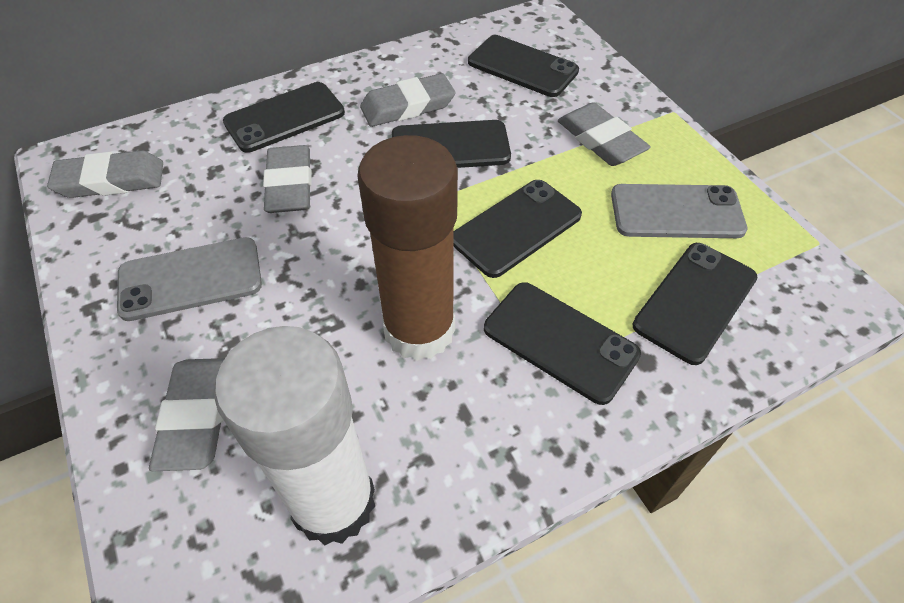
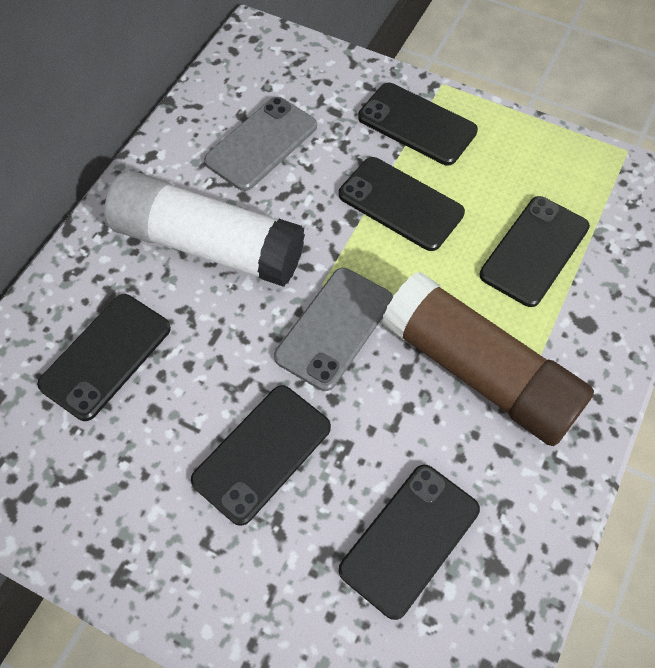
grey eraser: [47,150,163,198] [149,358,225,472] [263,145,312,213] [360,73,456,127] [558,102,651,166] = 5 -> none = 0

